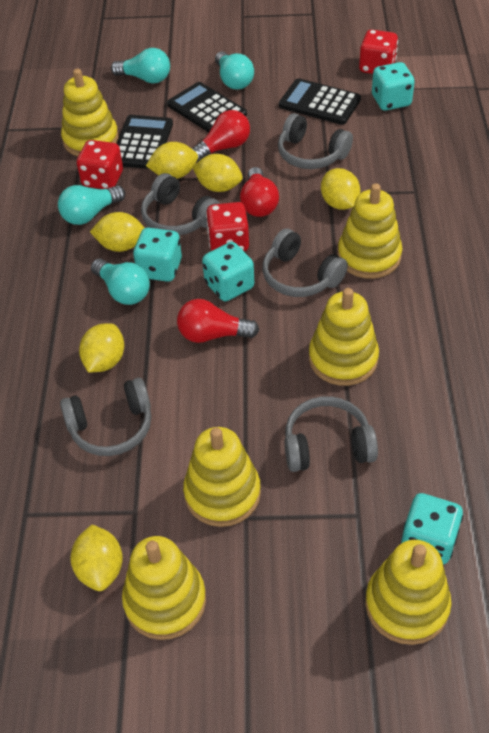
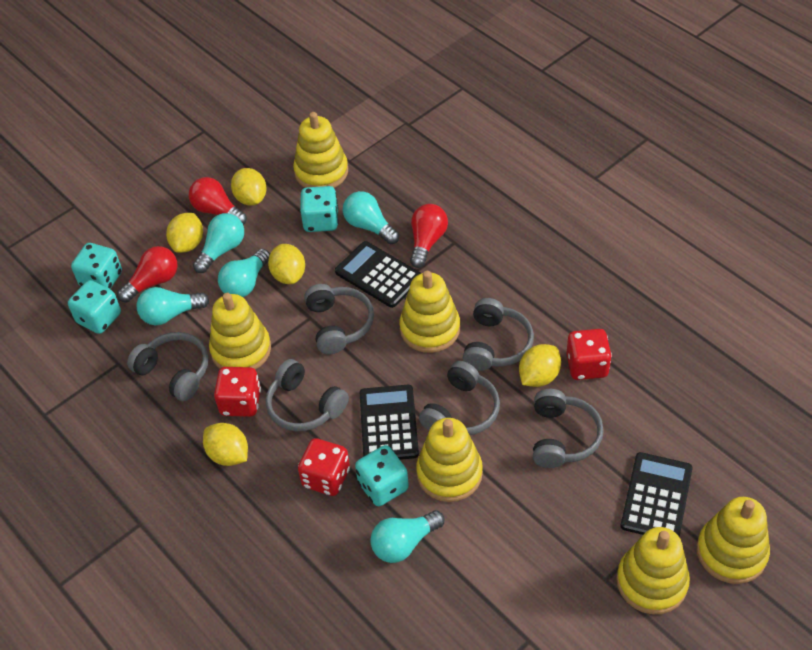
grey headphones: [60,378,151,456] [141,173,220,235] [262,229,348,297] [278,113,353,169] [285,396,378,472] = 5 -> [127,332,209,401] [266,359,349,431] [304,284,374,354] [419,361,500,435] [463,298,534,371] [533,389,604,468] = 6
turquoise light bulb: [58,185,125,225] [91,259,150,305] [111,48,170,84] [215,51,254,90] = 4 -> [136,287,209,325] [193,213,244,273] [218,249,270,297] [343,191,399,245] [370,510,445,563] = 5
yellow lemon: [70,524,123,591] [79,323,124,373] [90,212,144,252] [146,142,198,179] [192,154,243,192] [321,168,360,210] = 6 -> [166,213,203,253] [203,423,248,466] [231,168,267,206] [268,244,305,284] [519,344,561,387] = 5

